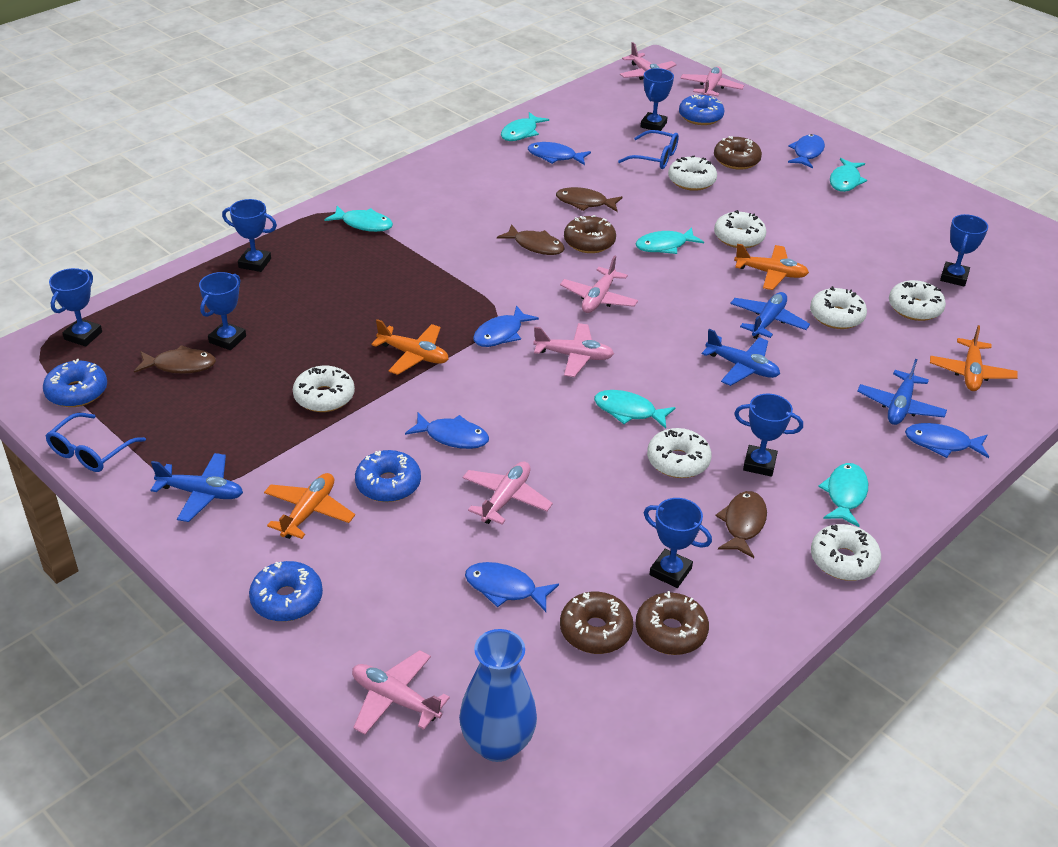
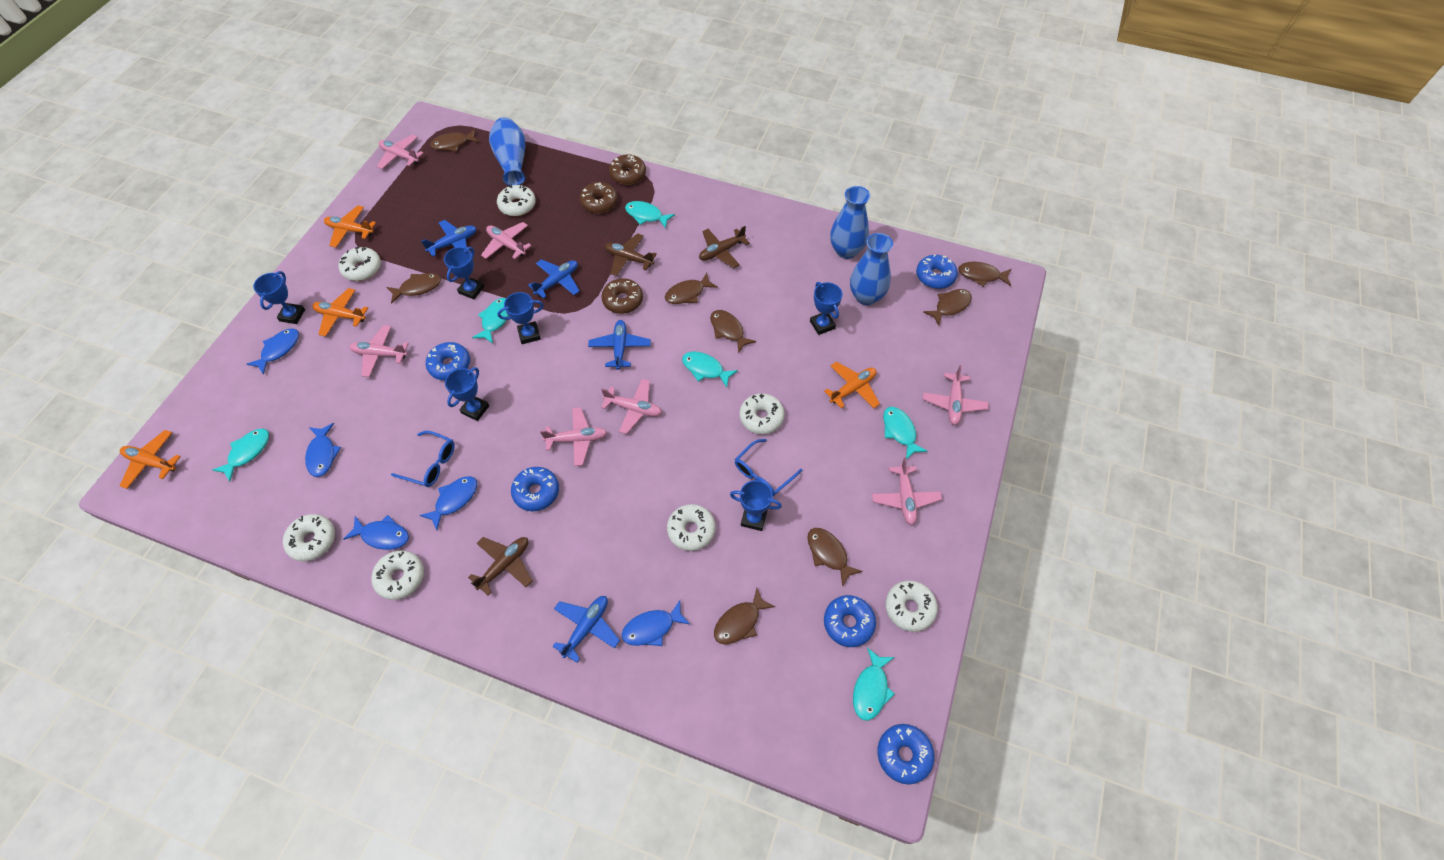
blue donut: [43,359,107,407] [249,561,323,622] [355,450,421,502] [679,94,724,125] = 4 -> [426,342,470,380] [511,467,559,511] [824,595,876,647] [877,724,935,784] [916,254,958,289] = 5
blue fish: [405,413,489,449] [465,562,559,612] [473,305,539,347] [528,142,591,165] [788,134,825,168] [905,423,989,458] = 6 -> [247,328,299,375] [305,423,341,477] [344,515,409,550] [419,476,477,530] [622,600,691,646] = 5
blue trophy: [49,268,102,347] [199,272,246,350] [222,199,277,272] [640,68,674,131] [644,498,712,588] [734,394,803,477] [940,214,988,287] = 7 -> [253,271,305,324] [444,247,484,299] [445,367,489,421] [498,292,544,344] [730,480,782,531] [810,282,842,335] = 6
blue vase: [459,629,537,762] = 1 -> [489,117,526,186] [830,186,870,259] [850,233,893,305] = 3
brown donut: [560,592,633,654] [564,215,616,253] [635,591,709,655] [714,136,762,170] = 4 -> [579,182,618,213] [601,278,643,314] [609,154,646,185] = 3
brown fish: [134,345,216,374] [497,224,565,255] [556,187,623,212] [716,491,767,558] = 4 -> [386,273,441,304] [430,129,479,152] [665,273,718,304] [710,310,756,353] [714,588,775,645] [807,528,863,587] [923,289,972,325] [958,262,1011,287] = 8
brown plane: none = 0 -> [468,537,533,596] [604,233,657,276] [699,226,750,268] = 3
pink plane: [352,650,450,735] [462,461,553,525] [533,323,614,377] [560,255,638,313] [620,42,677,80] [680,66,744,96] = 6 -> [350,325,409,377] [377,134,423,169] [481,222,532,259] [540,407,607,466] [601,379,662,434] [872,458,942,525] [923,365,988,425] = 7

